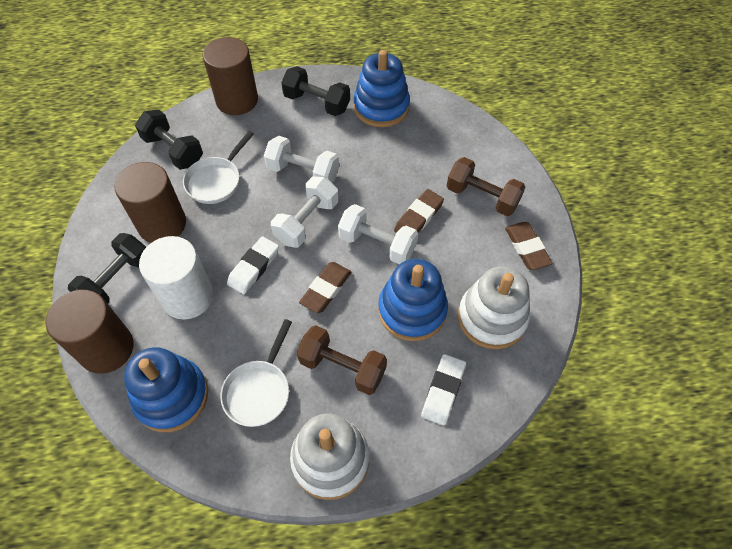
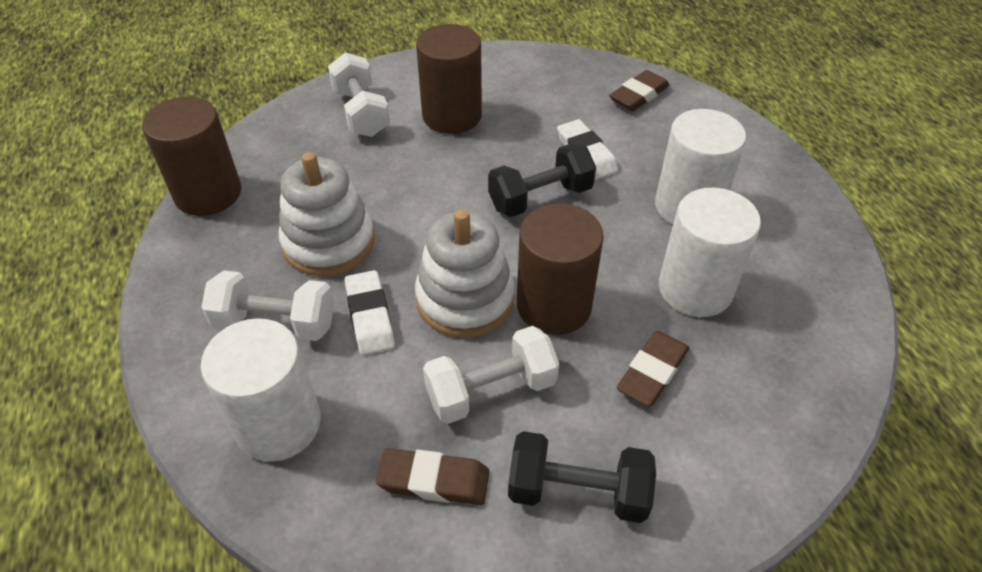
black dumbbell: [68,233,146,304] [135,110,203,170] [281,66,350,116] = 3 -> [488,143,596,217] [508,431,656,523] = 2
blue stacking toy: [124,347,208,432] [353,50,410,127] [378,259,448,341] = 3 -> none = 0
brown dumbbell: [297,325,387,395] [447,157,525,216] = 2 -> none = 0
white cylinder: [139,236,213,320] = 1 -> [200,318,321,462] [655,109,746,224] [659,188,761,317] = 3
white pan: [183,131,254,204] [220,319,292,427] = 2 -> none = 0

